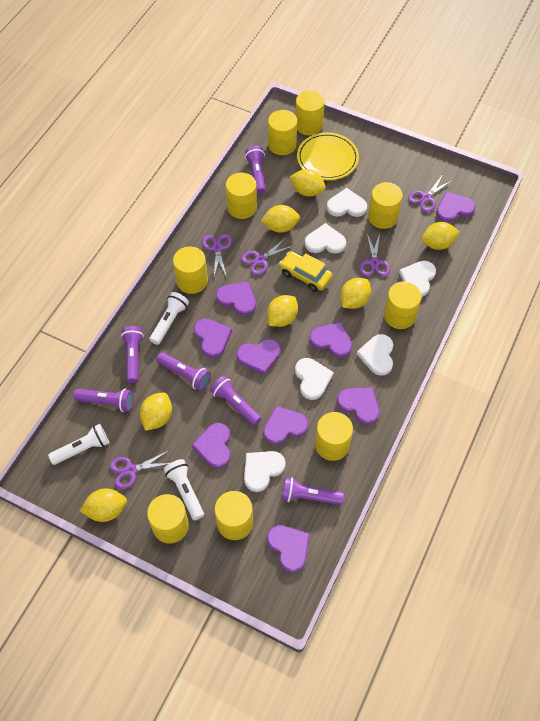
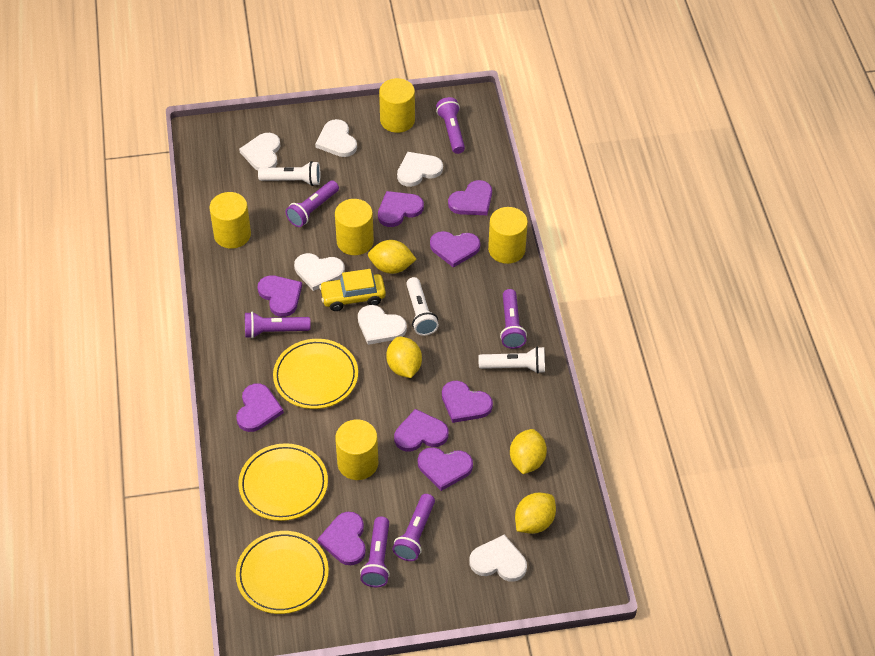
purple scissors: [110,450,170,489] [202,234,232,277] [241,237,293,275] [360,233,390,276] [408,176,453,212] = 5 -> none = 0
yellow cylinder: [147,494,189,544] [173,247,208,294] [214,491,253,540] [226,173,257,219] [268,110,297,155] [295,90,325,135] [315,412,353,461] [368,182,403,229] [384,282,422,329] = 9 -> [209,192,251,249] [335,199,374,255] [335,420,378,480] [379,78,415,133] [488,207,528,264] = 5
yellow lemon: [80,488,127,522] [140,392,172,431] [261,205,300,233] [267,295,298,327] [290,169,325,196] [340,278,371,309] [422,222,459,250] = 7 -> [368,240,417,274] [386,337,422,378] [510,429,547,474] [515,493,556,534] = 4
yellow plate: [297,132,359,180] = 1 -> [236,531,329,614] [238,443,328,521] [273,339,358,409] = 3

